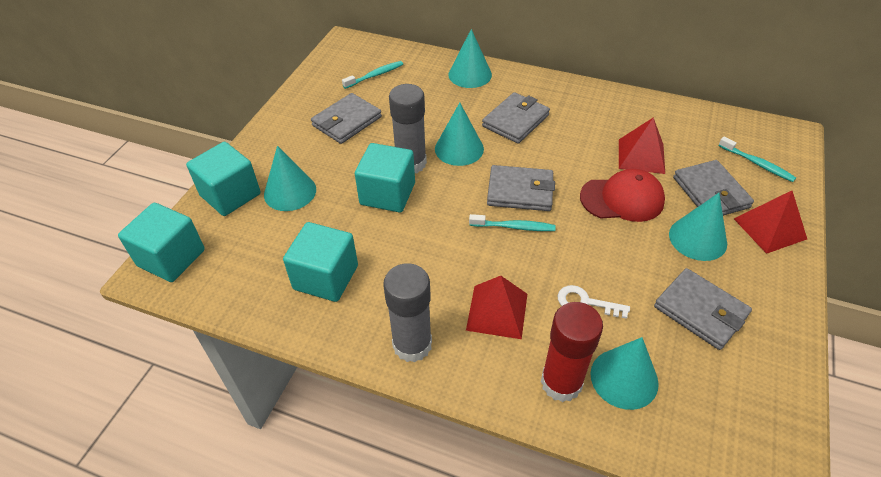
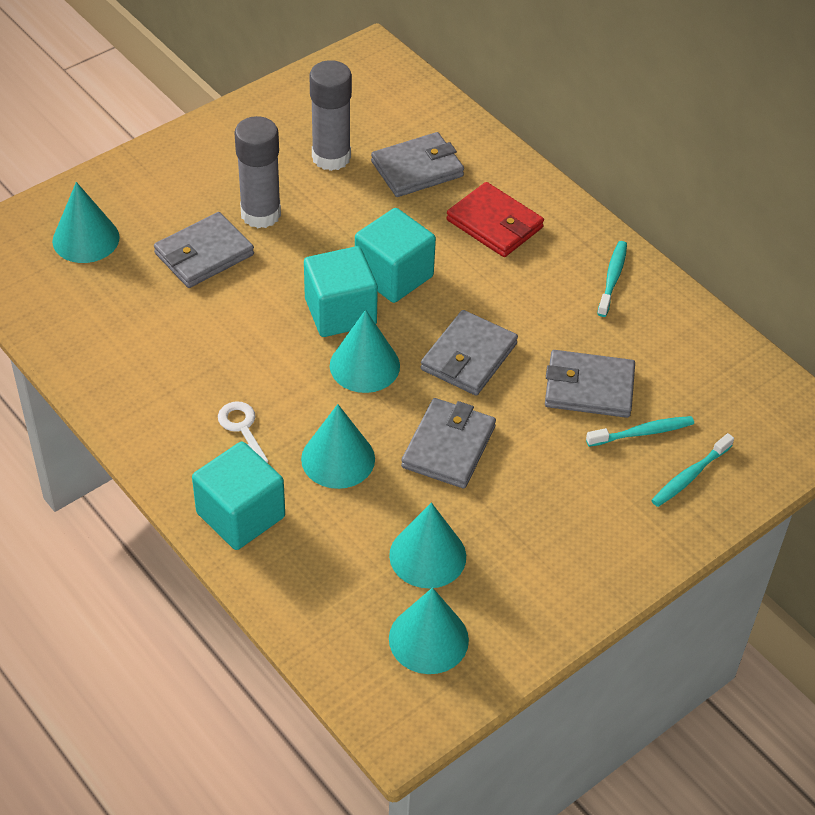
red cap: [580,169,665,222] = 1 -> none = 0
red glue stick: [541,302,603,402] = 1 -> none = 0
red pyramid: [466,276,527,339] [619,117,665,174] [734,191,807,254] = 3 -> none = 0
red wallet: none = 0 -> [446,182,544,257] = 1
turquoise cube: [118,203,205,282] [186,142,260,216] [283,222,358,302] [355,143,415,212] = 4 -> [192,442,285,550] [304,246,378,337] [355,208,436,303] = 3

